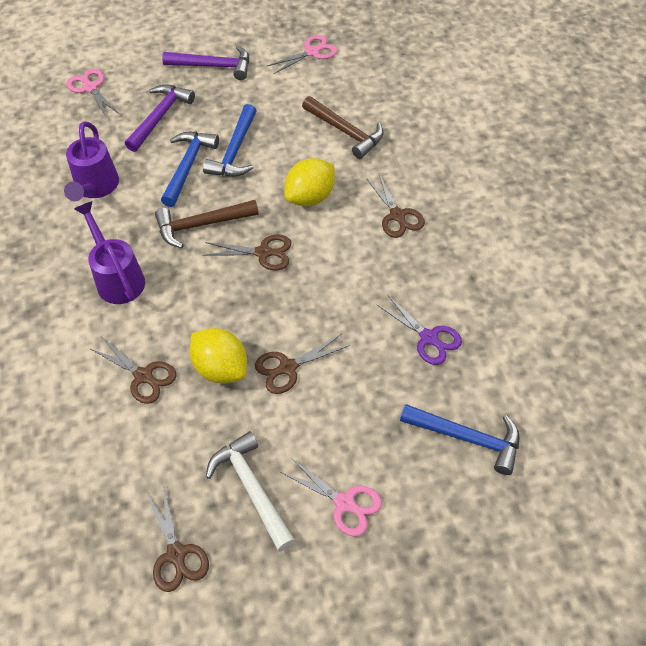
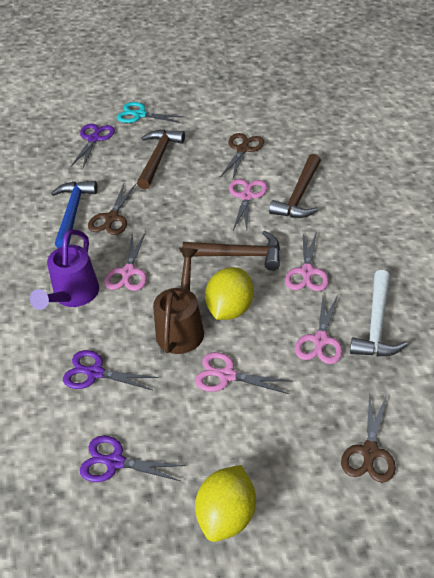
blue hammer: [161,132,219,207] [203,104,257,177] [400,404,519,475] = 3 -> [51,181,98,248] = 1
brown hammer: [155,200,259,248] [302,96,384,159] = 2 -> [137,129,185,189] [182,231,280,271] [269,154,321,218] = 3
brown scissors: [91,338,177,404] [146,485,209,592] [203,234,292,270] [255,334,350,394] [366,174,425,238] = 5 -> [88,184,136,235] [220,133,264,179] [341,392,396,483] = 3
brown watering can: none = 0 -> [153,248,204,354] = 1
pink scissors: [67,69,119,117] [267,35,338,74] [281,458,382,537] = 3 -> [104,232,147,291] [195,352,293,394] [229,179,268,230] [285,231,329,291] [295,295,342,364] = 5
purple hammer: [125,84,195,152] [162,46,249,80] = 2 -> none = 0
purple scissors: [376,294,462,365] = 1 -> [63,350,159,390] [71,124,115,168] [80,436,186,482] = 3
purple watering can: [64,121,119,201] [74,201,145,304] = 2 -> [30,229,99,310] = 1
turquoise scissors: none = 0 -> [117,102,186,123] = 1

